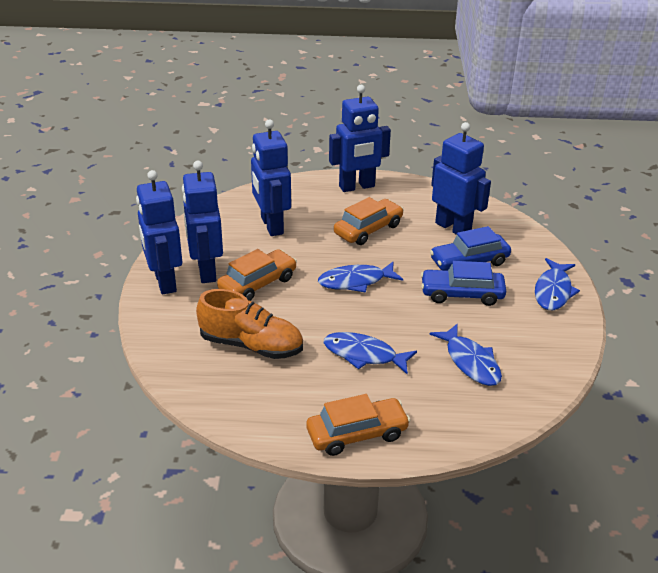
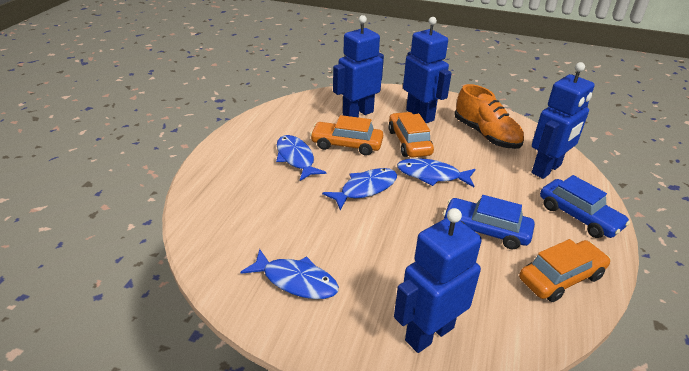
blue robot: [136,170,182,295] [182,161,223,283] [251,119,291,236] [329,85,391,192] [431,122,491,235] = 5 -> [333,15,384,118] [394,208,482,353] [403,17,452,123] [532,62,595,179] = 4

